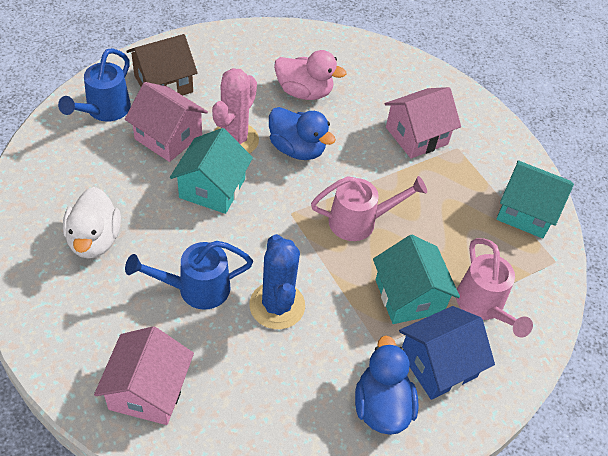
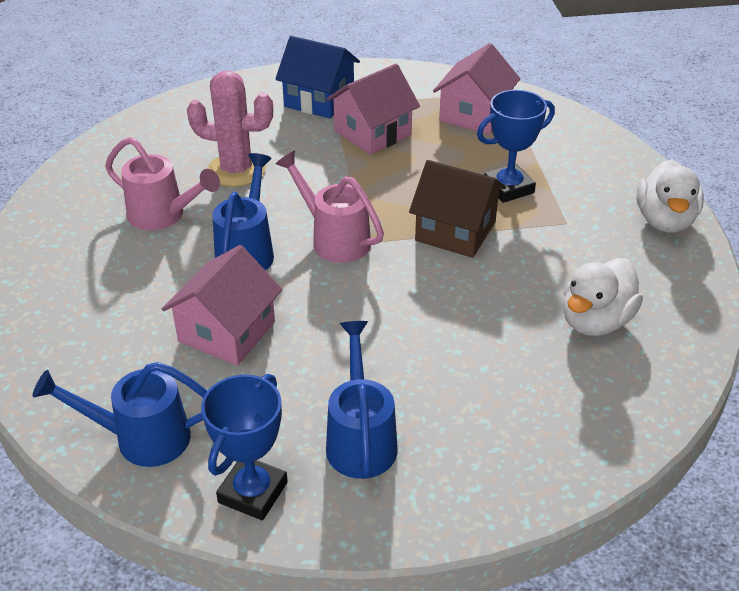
blue cactus: [250,234,305,329] = 1 -> none = 0
blue duck: [269,107,336,160] [355,336,419,435] = 2 -> none = 0
blue trophy: none = 0 -> [201,374,288,520] [477,90,555,203] = 2
blue watering can: [58,48,131,122] [125,241,253,310] = 2 -> [33,362,207,467] [212,153,274,271] [326,321,398,479] = 3
pink duck: [274,50,346,100] = 1 -> none = 0
turquoise house: [170,128,253,214] [373,235,460,324] [496,161,574,238] = 3 -> none = 0
white duck: [63,187,121,259] = 1 -> [563,258,643,336] [637,159,704,233] = 2

